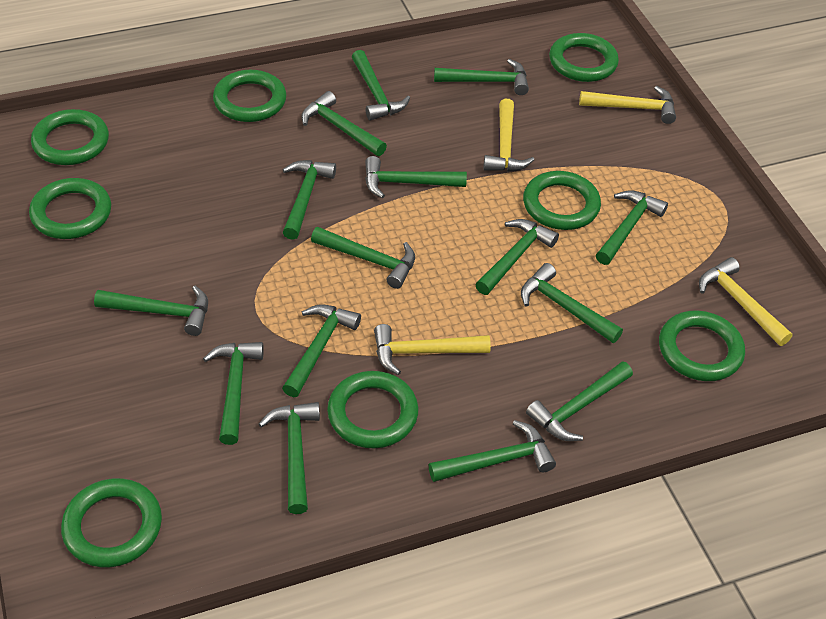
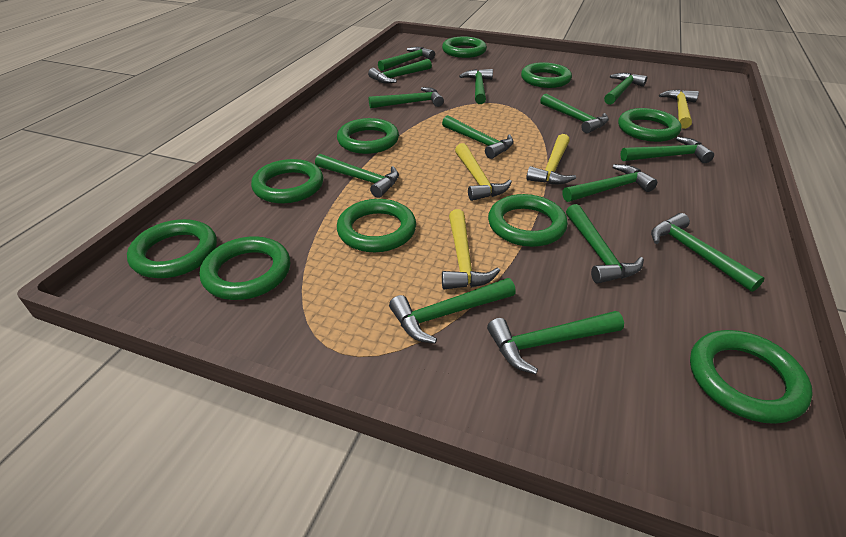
green hammer: [94,286,208,336] [203,342,264,445] [258,402,320,514] [282,160,336,240] [282,305,361,397] [301,91,387,156] [311,227,415,289] [352,50,410,120] [365,156,467,198] [429,420,556,482] [434,59,529,95] [475,219,559,295] [521,263,623,343] [526,361,633,441] [596,190,668,265] = 15 -> [315,154,399,198] [368,59,432,84] [369,87,444,108] [378,47,435,71] [389,278,516,344] [442,115,514,159] [459,69,493,104] [487,311,624,374] [540,93,609,134] [563,164,657,202] [566,204,644,283] [604,73,647,105] [620,137,714,163] [651,213,765,292] = 14
green ring: [29,178,111,239] [31,109,109,165] [61,478,162,567] [213,70,286,122] [327,371,418,448] [523,171,601,230] [549,33,619,82] [659,310,745,381] = 8 -> [127,219,217,278] [199,236,290,300] [251,159,323,203] [337,118,399,154] [337,199,416,252] [442,36,487,58] [488,194,568,247] [521,62,572,88] [618,108,681,142] [690,330,813,424] = 10

